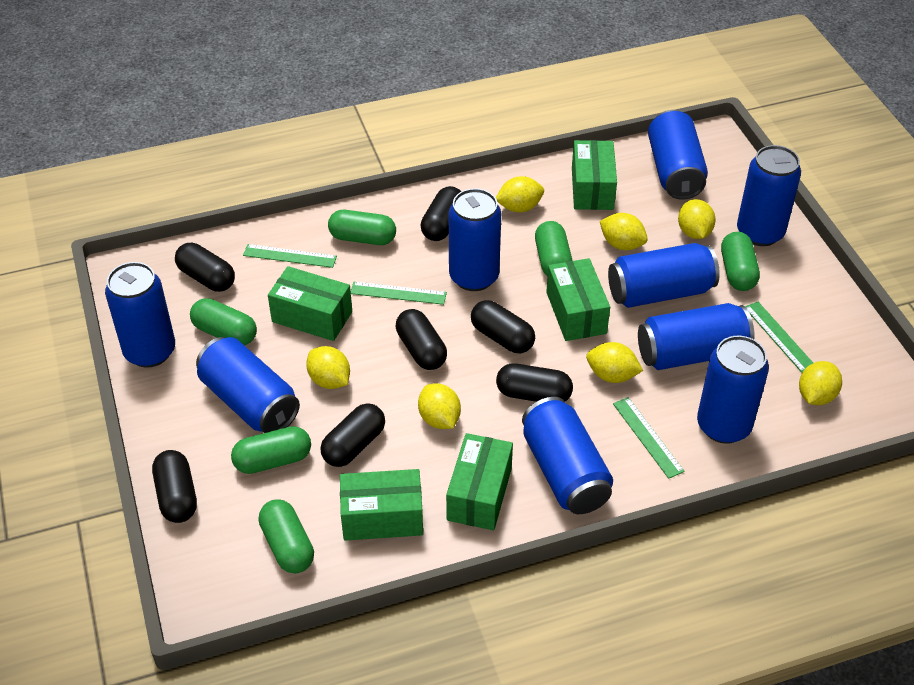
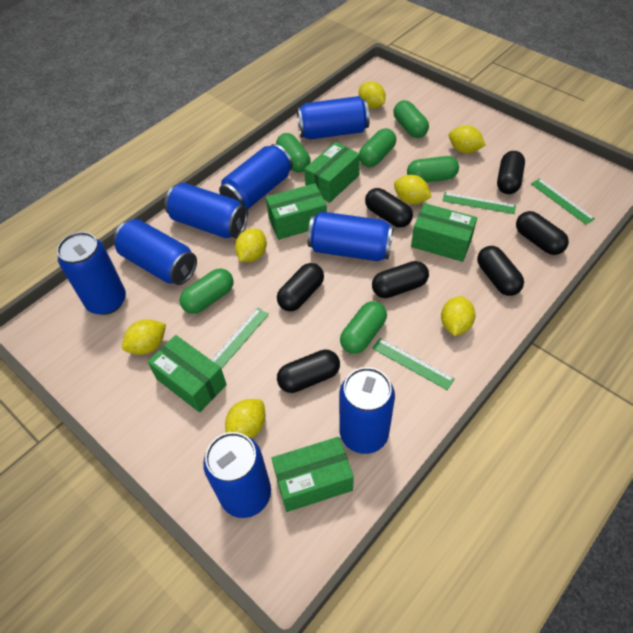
blue can: [105,262,175,368] [196,337,300,433] [449,188,501,291] [522,397,613,514] [608,243,720,308] [638,303,755,370] [648,110,708,200] [697,336,769,444] [737,145,801,246] = 9 -> [57,232,126,315] [113,219,197,285] [164,183,248,238] [203,432,271,518] [219,144,293,209] [297,96,370,139] [307,211,394,261] [339,367,395,454] = 8

